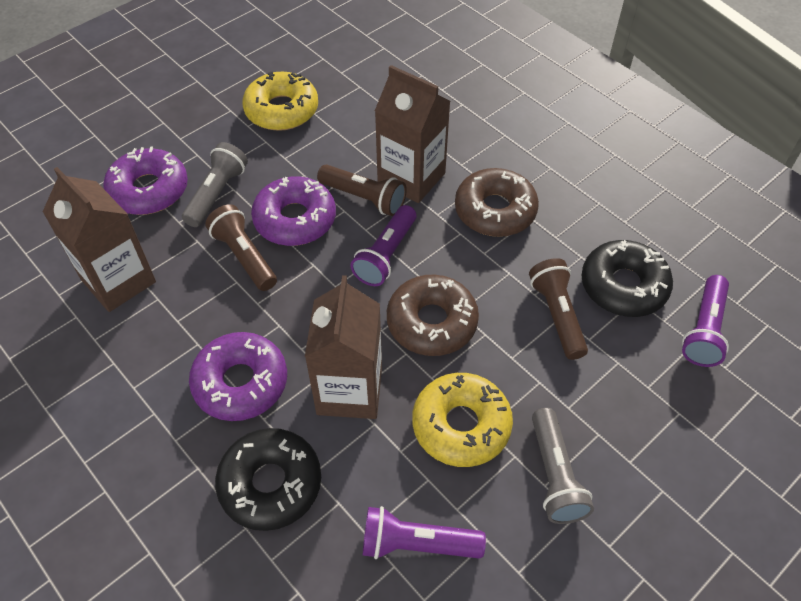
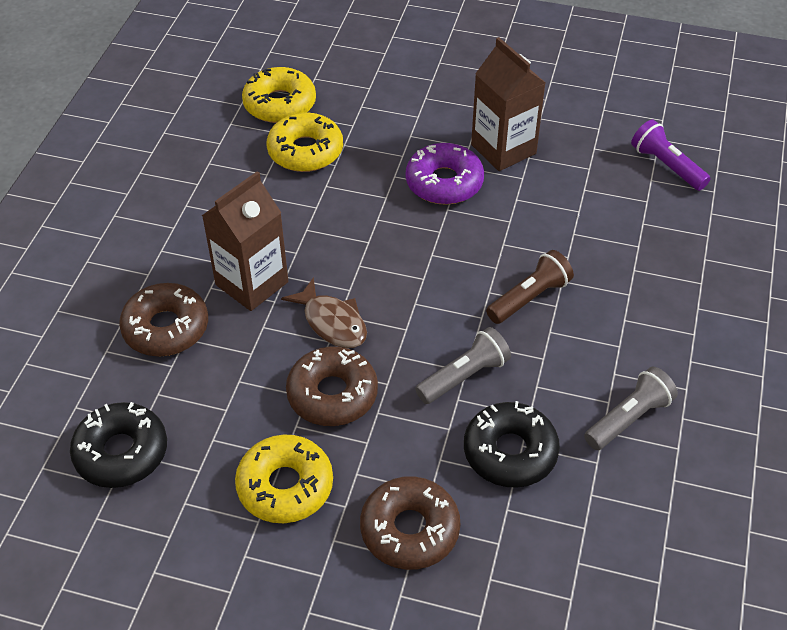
brown carton: [43,167,156,312] [305,275,382,419] [375,65,450,203] = 3 -> [202,171,288,311] [471,37,546,171] = 2
brown donut: [387,275,479,356] [455,168,539,237] = 2 -> [119,283,208,356] [286,346,378,426] [360,476,461,570] = 3
brown fish: none = 0 -> [281,277,367,348] = 1
brown flashlight: [205,204,277,291] [317,165,407,216] [529,258,588,360] = 3 -> [486,250,574,324] = 1
purple donut: [103,146,188,215] [189,332,287,421] [251,176,336,246] = 3 -> [406,143,484,205] = 1
purple flashlight: [350,205,416,286] [363,506,486,559] [682,275,729,367] = 3 -> [631,120,711,191] = 1
yellow donut: [242,71,318,131] [412,373,513,467] = 2 -> [235,435,333,523] [242,67,316,123] [266,112,343,172] = 3

